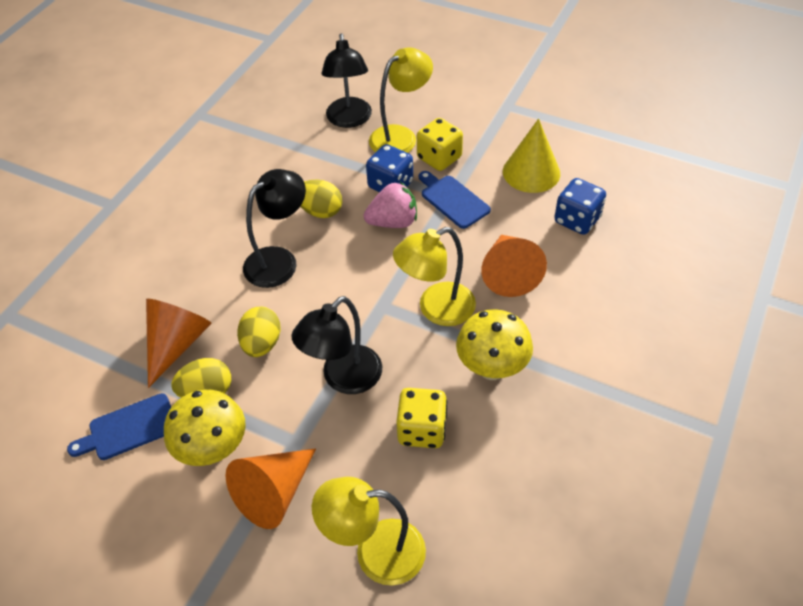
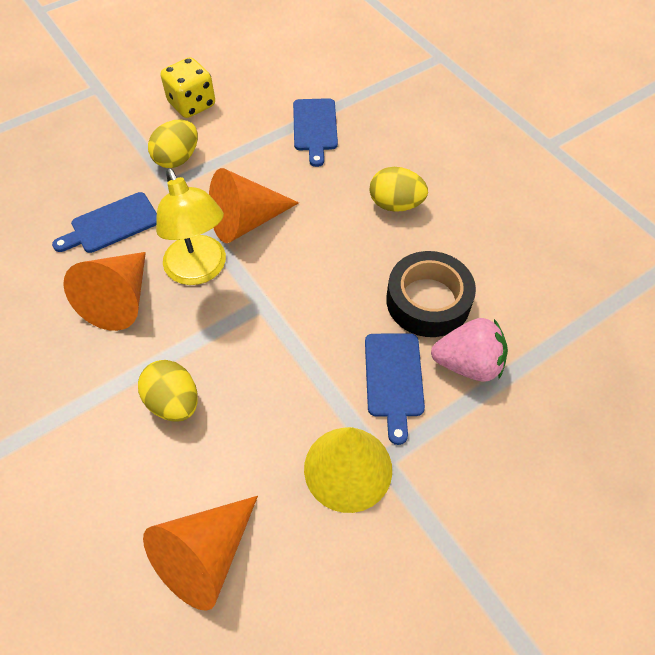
black lamp: [243,169,306,288] [292,296,382,394] [321,33,372,128] = 3 -> none = 0
black tape: none = 0 -> [386,251,476,337] = 1
blue cutting board: [67,393,171,460] [419,171,491,229] = 2 -> [52,192,157,253] [293,98,338,167] [365,333,425,445] = 3
blue dice: [366,144,413,192] [554,178,606,235] = 2 -> none = 0
yellow dice: [396,388,447,448] [417,118,463,171] = 2 -> [161,57,215,118] = 1
yellow lamp: [312,477,426,586] [369,47,433,153] [393,227,476,326] = 3 -> [156,168,226,285] = 1
yellow mushroom: [164,389,246,466] [456,309,533,380] = 2 -> none = 0

